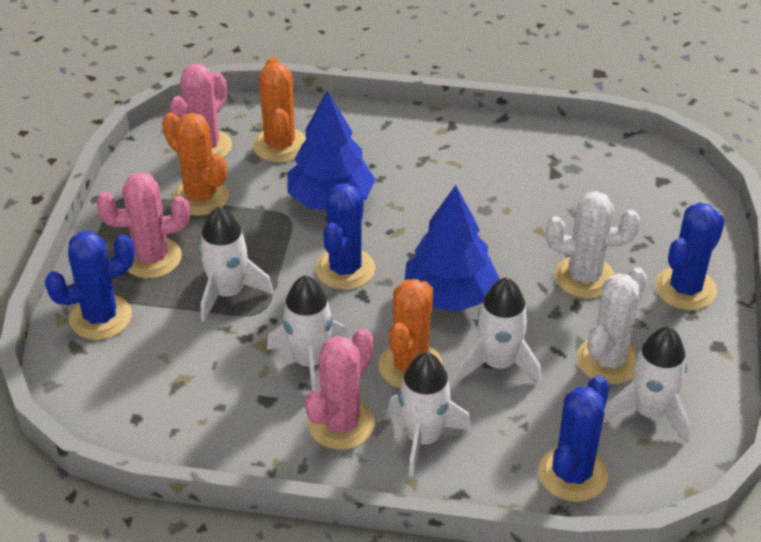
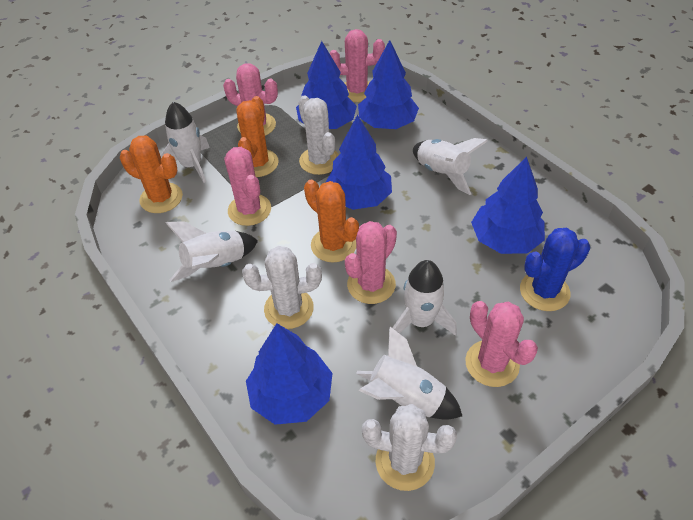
blue cactus: [45,231,135,340] [315,183,375,290] [539,375,609,502] [655,202,725,310] = 4 -> [520,228,590,311] = 1
blue tree: [287,91,376,210] [405,185,500,312] = 2 -> [246,323,333,425] [296,41,357,129] [325,115,392,210] [358,40,419,129] [471,157,545,254] = 5
pink cactus: [96,172,190,278] [170,64,232,158] [305,329,375,450] = 3 -> [223,63,278,136] [224,147,271,226] [329,29,385,102] [345,221,397,304] [465,301,538,387] = 5
white cactus: [546,191,640,298] [577,267,647,384] = 2 -> [242,246,322,329] [298,96,339,175] [362,404,457,491] = 3

